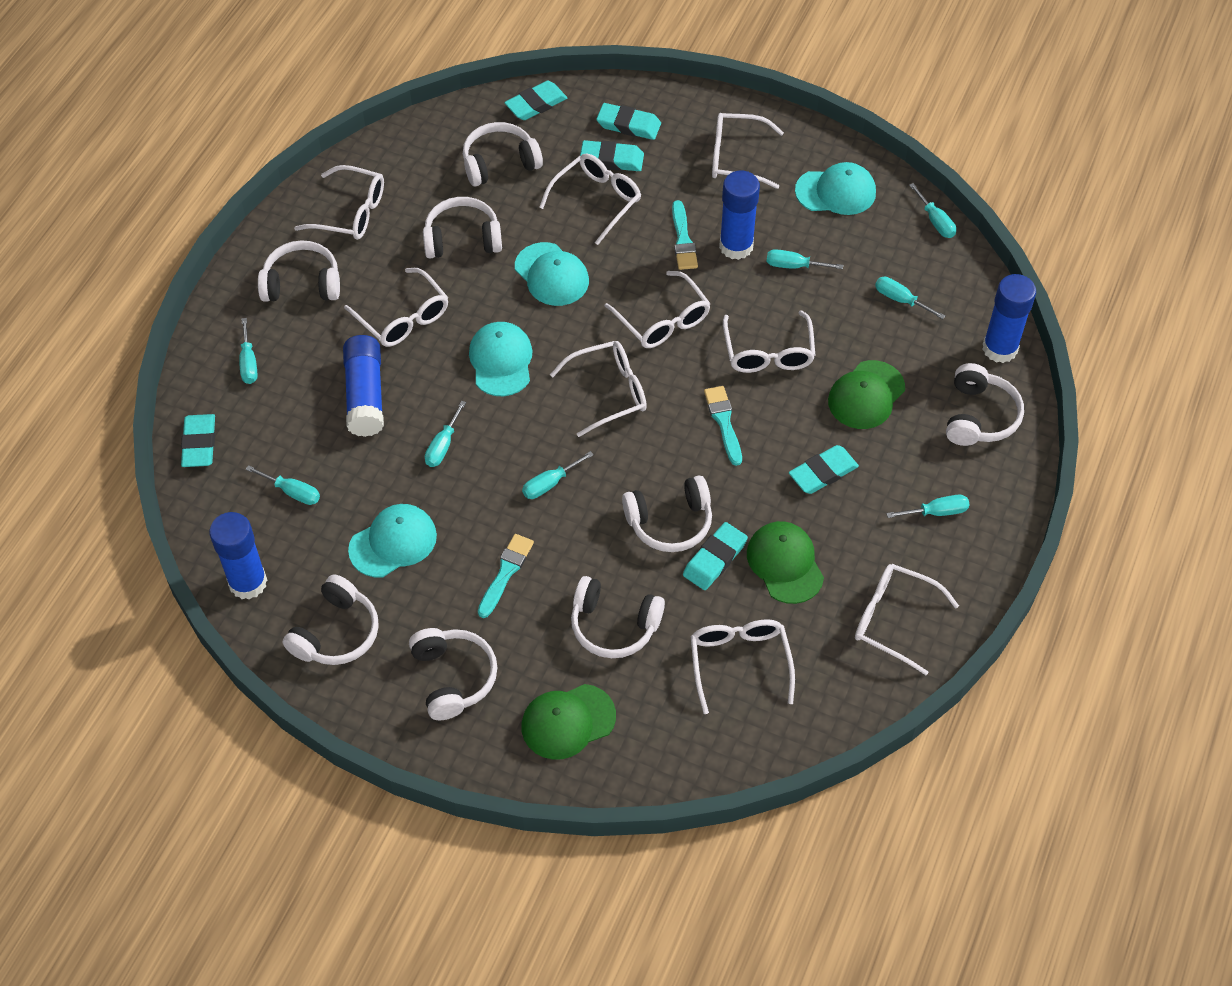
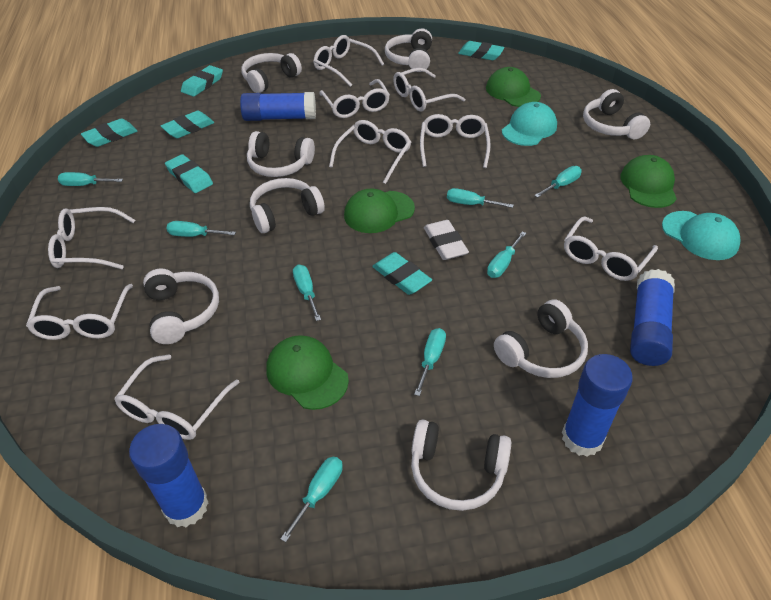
green cap: [521,684,616,760] [747,521,824,604] [828,360,905,429] = 3 -> [267,335,349,410] [344,189,415,233] [486,67,541,107] [620,155,677,208] = 4
turquoise brush: [478,534,534,618] [672,200,698,270] [704,386,742,466] = 3 -> none = 0
turquoise cap: [348,504,437,577] [469,322,533,396] [515,242,589,306] [795,162,876,215] = 4 -> [502,102,557,146] [662,211,741,260] = 2
white eraser: none = 0 -> [424,220,469,260] = 1

